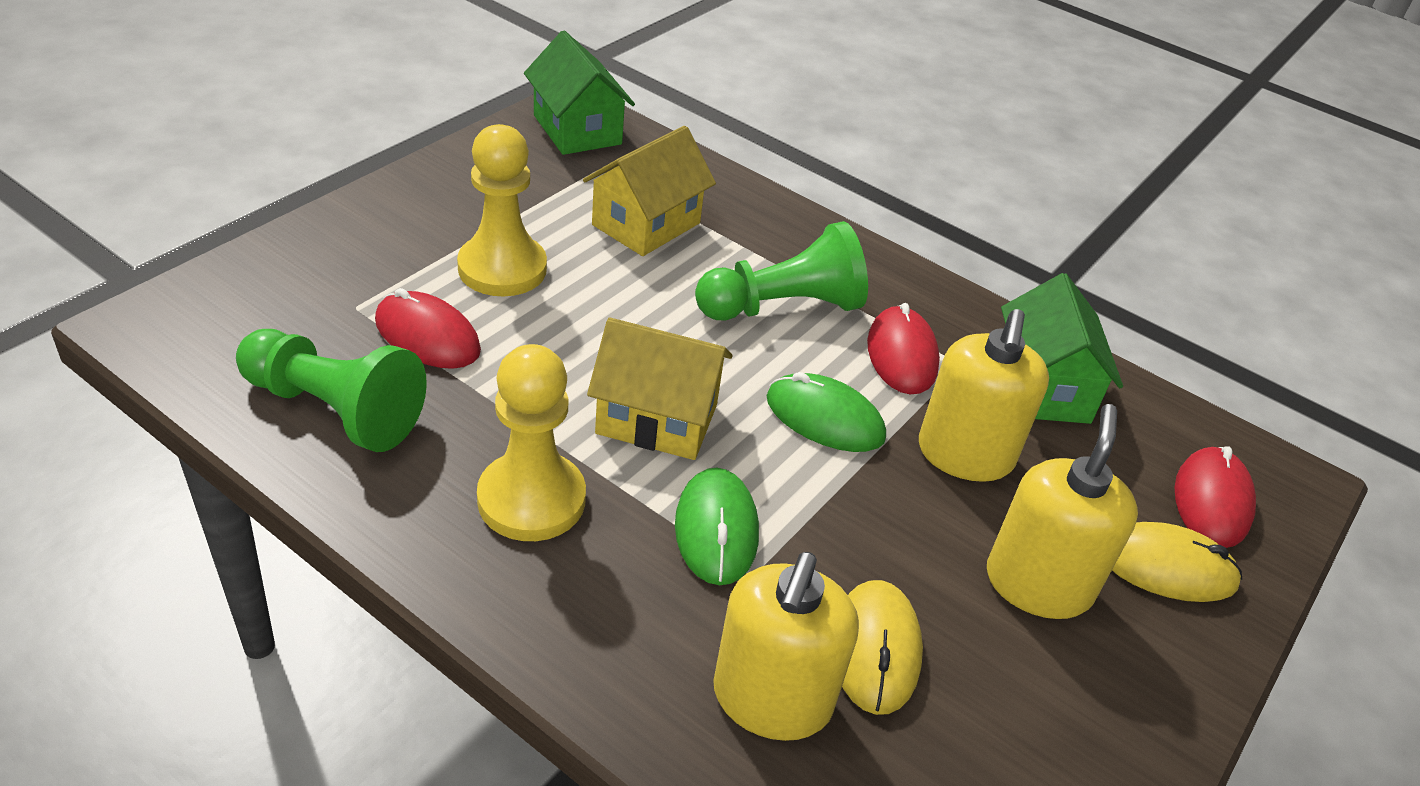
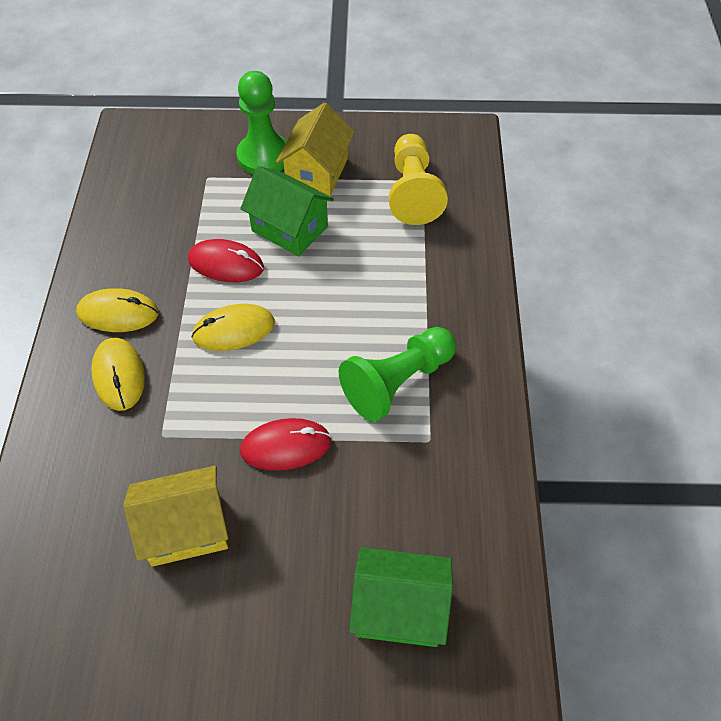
green mouse: [675,468,759,585] [766,372,886,452] = 2 -> none = 0
red mouse: [375,288,481,369] [867,303,940,394] [1175,446,1256,548] = 3 -> [188,239,264,282] [240,418,331,471] = 2
yellow mouse: [842,580,923,715] [1112,522,1242,602] = 2 -> [76,288,158,332] [91,337,145,411] [191,304,275,351] = 3
yellow pawn: [457,124,547,297] [477,344,586,541] = 2 -> [389,134,448,225] = 1
yellow soap dispenser: [713,552,859,741] [919,309,1049,482] [987,404,1138,619] = 3 -> none = 0

